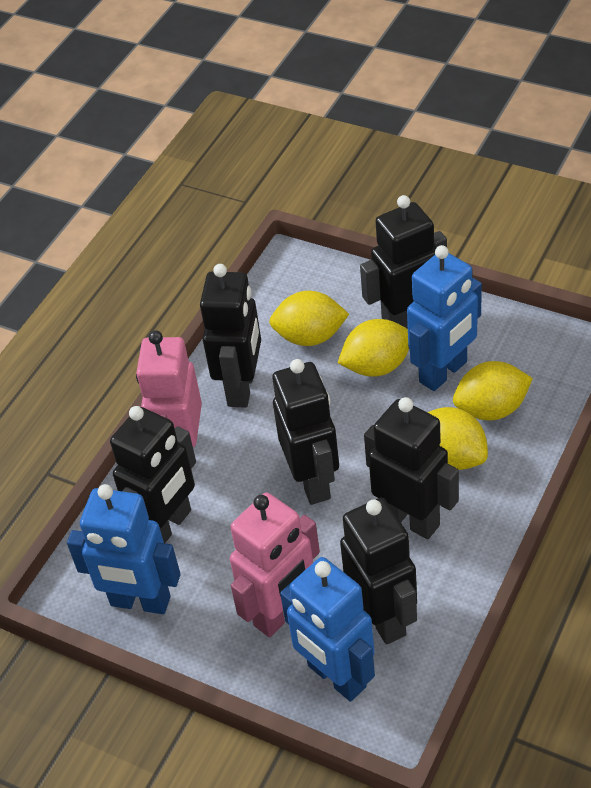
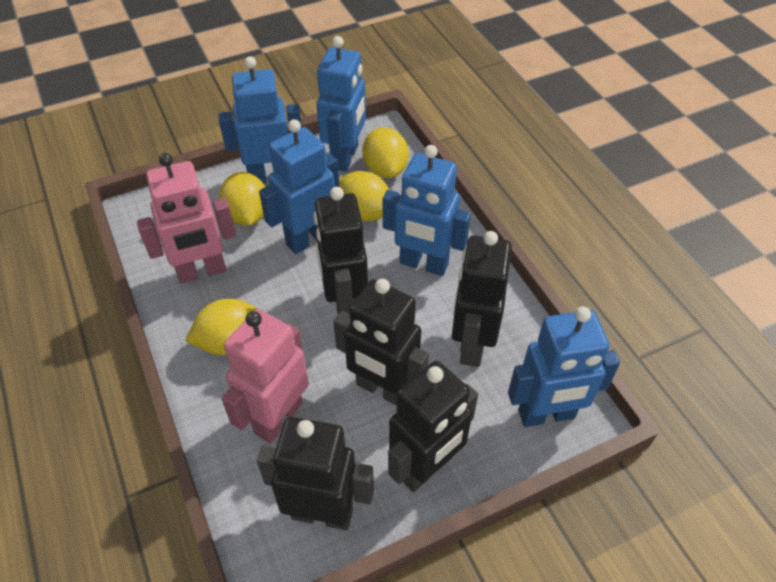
black robot: [110,406,196,543] [200,264,261,408] [272,359,339,505] [340,498,417,645] [360,195,447,329] [364,397,459,539] = 6 -> [257,417,374,530] [313,187,368,314] [333,279,429,406] [388,361,478,492] [452,231,512,367] = 5
blue robot: [67,484,181,614] [280,557,375,702] [407,245,482,391] = 3 -> [218,56,302,184] [259,119,339,254] [316,36,366,172] [383,145,471,276] [508,306,620,427] = 5

